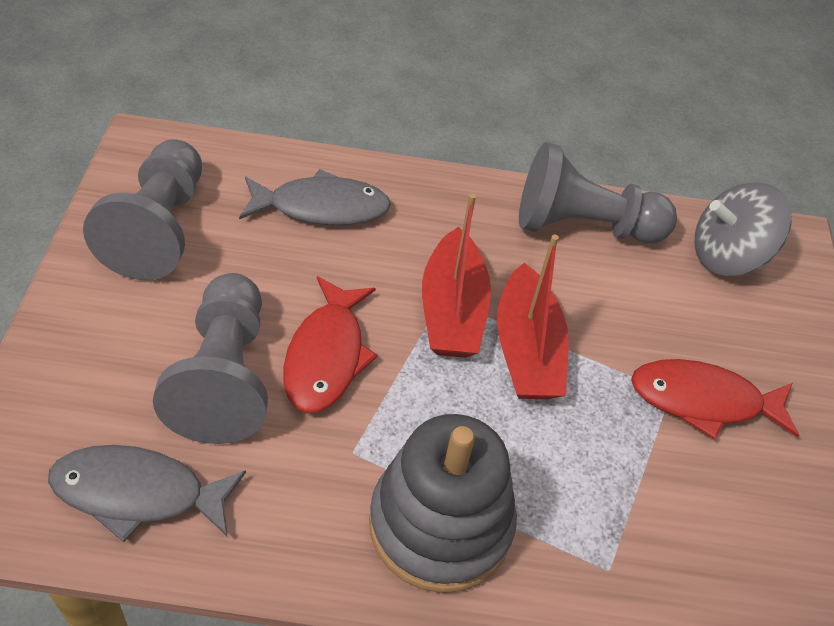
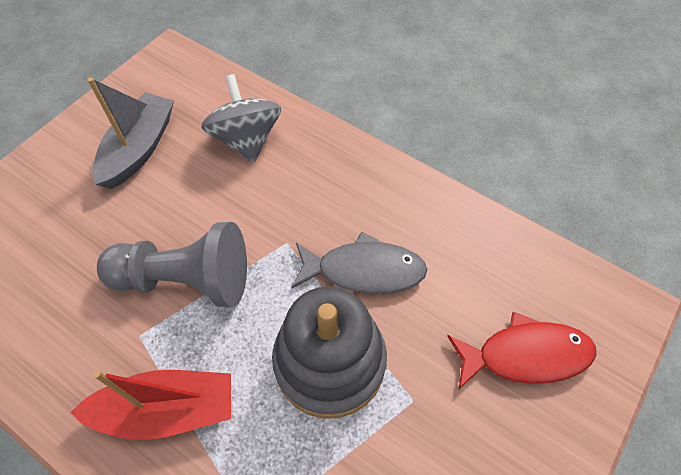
grey boat: none = 0 -> [87,77,174,189] = 1
grey fish: [48,445,246,542] [239,169,391,225] = 2 -> [291,231,428,294] = 1
grey pawn: [83,139,202,280] [153,273,268,444] [519,142,677,243] = 3 -> [97,222,247,307] = 1
red boat: [422,193,491,358] [497,235,569,399] = 2 -> [70,370,231,440] = 1
red fish: [283,276,378,413] [631,359,799,440] = 2 -> [447,312,596,389] = 1

